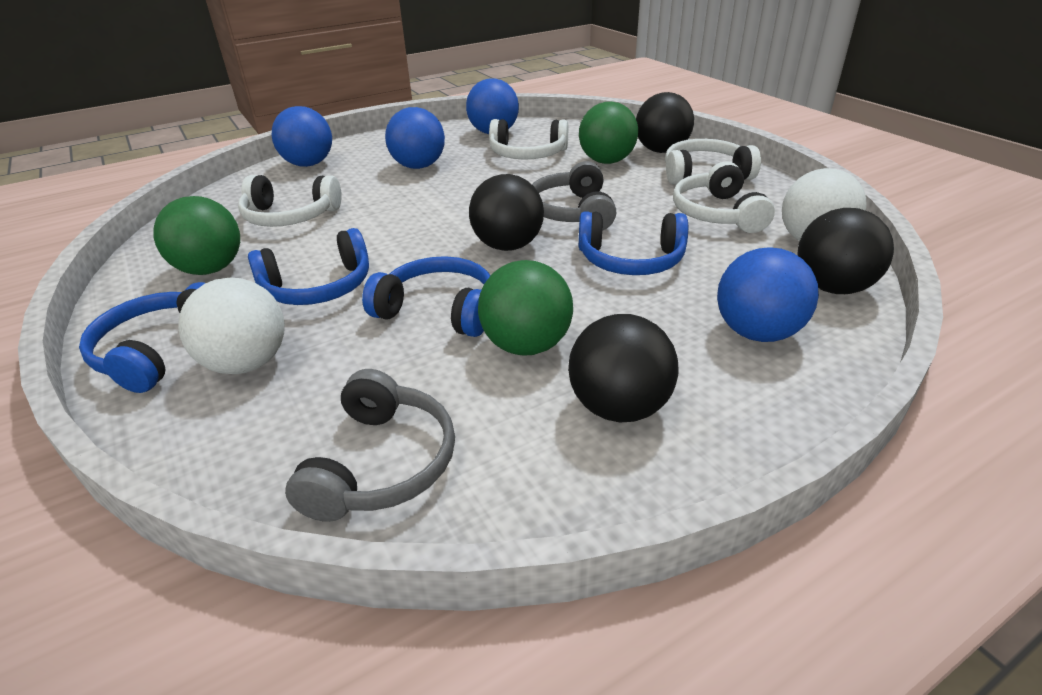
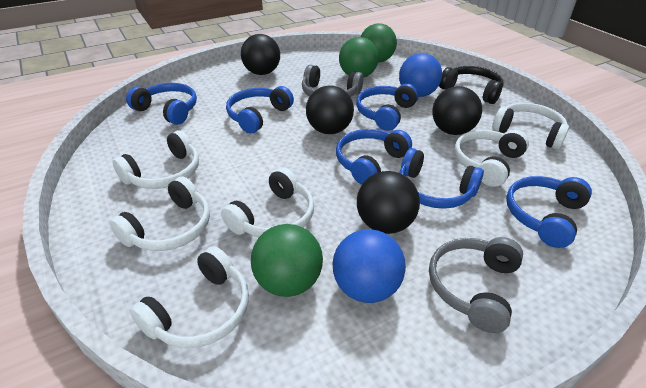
black headphones: none = 0 -> [439,66,504,104] = 1
blue ball: [272,106,332,167] [385,107,445,169] [466,78,519,134] [717,247,819,342] = 4 -> [333,229,406,303] [399,53,442,97] = 2
blue headphones: [79,282,205,393] [248,228,369,305] [362,256,490,337] [579,211,688,275] = 4 -> [126,83,197,125] [226,86,294,133] [336,129,412,185] [356,83,419,131] [399,148,484,209] [506,176,592,248] = 6
white ball: [178,278,285,374] [782,168,867,241] = 2 -> none = 0
white headphones: [238,175,342,227] [489,119,568,160] [665,139,761,185] [673,161,775,233] = 4 -> [110,177,210,251] [113,130,199,189] [130,246,249,348] [221,168,314,237] [455,130,529,187] [492,103,569,150] = 6

